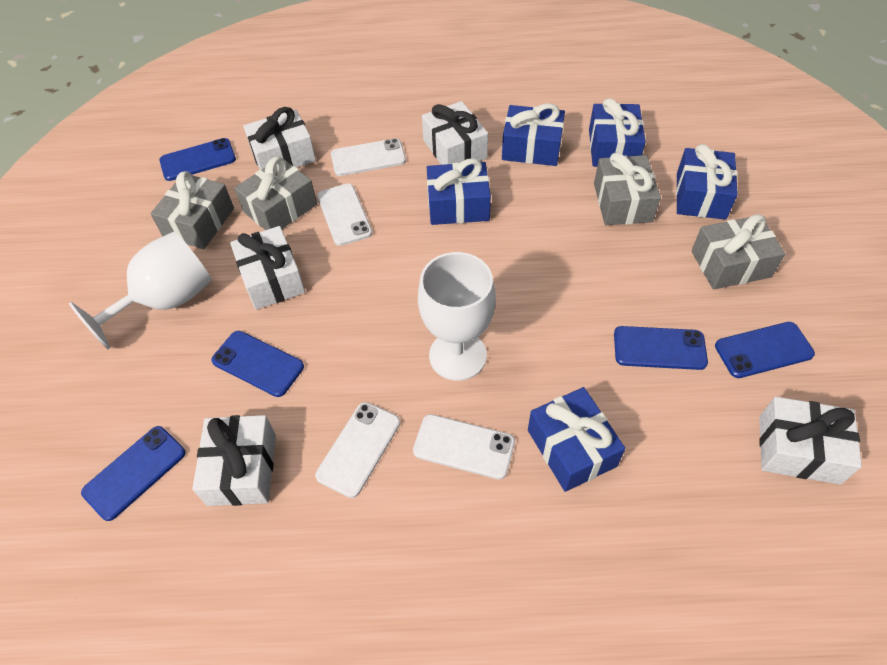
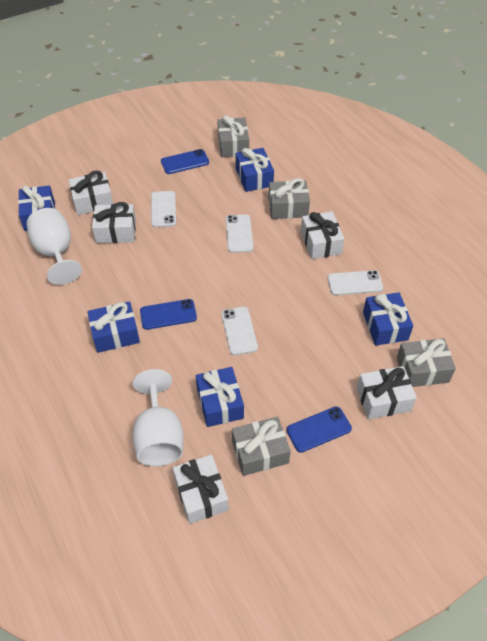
blue phone: [81,426,186,521] [159,138,236,181] [211,331,304,397] [614,326,708,370] [715,322,815,378] = 5 -> [140,299,197,330] [161,149,209,174] [286,406,352,453] = 3

